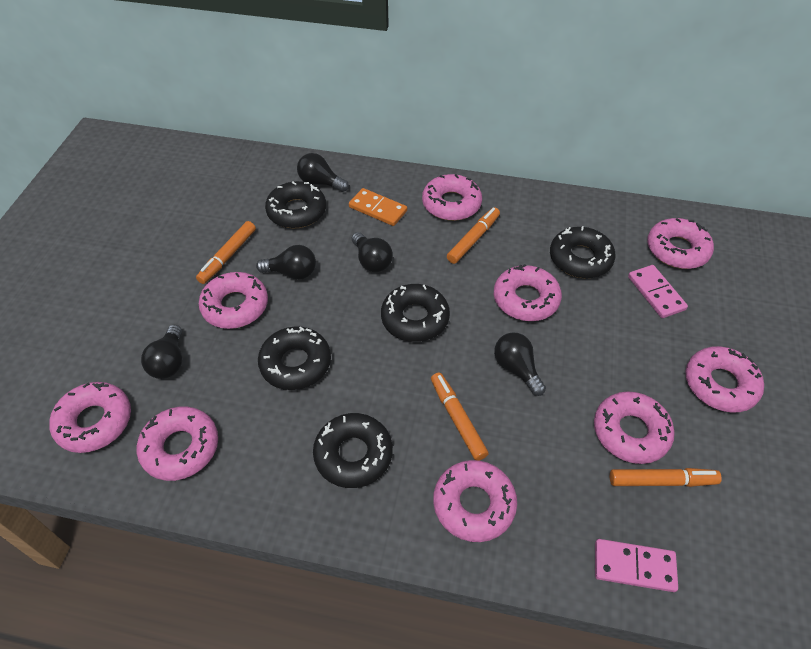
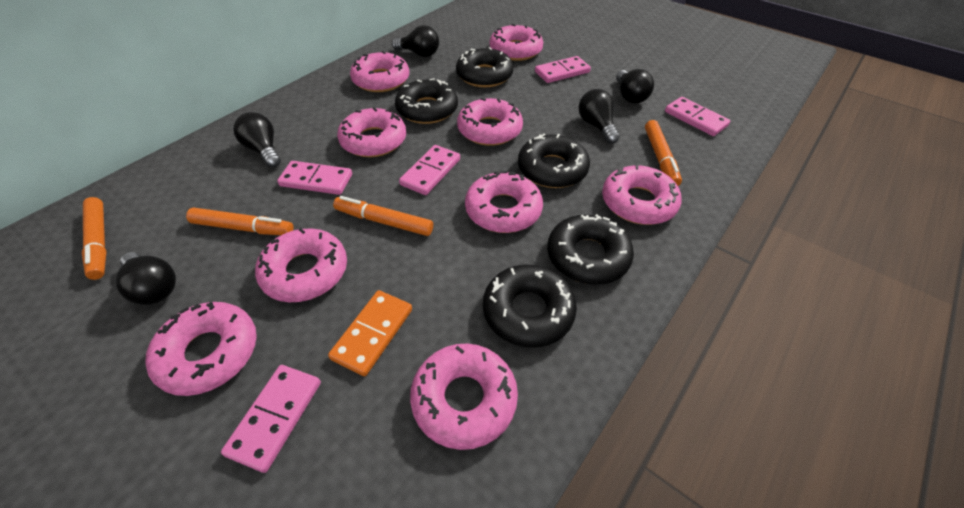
pink domino: [595,539,678,592] [628,265,688,318] = 2 -> [221,365,321,473] [277,161,352,195] [399,145,460,195] [535,56,591,83] [665,97,730,136] = 5

